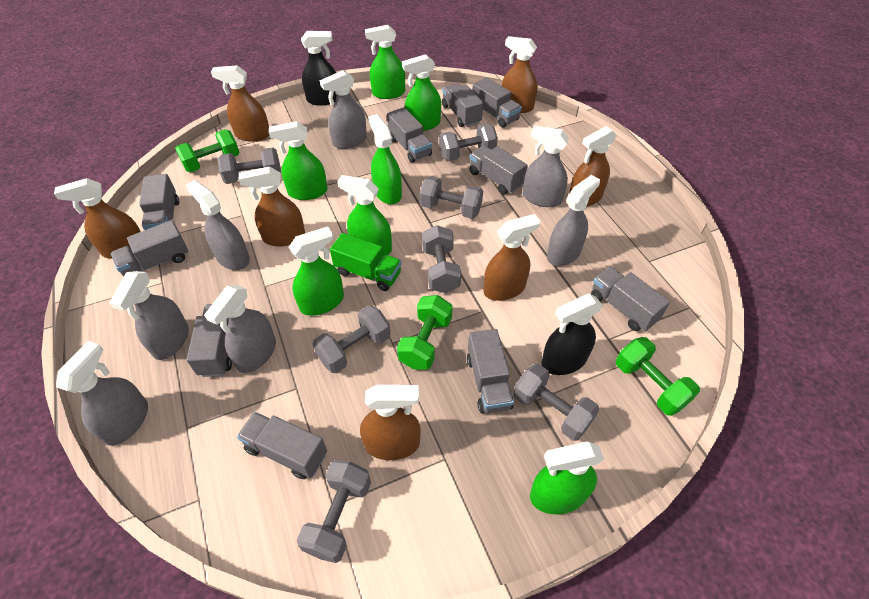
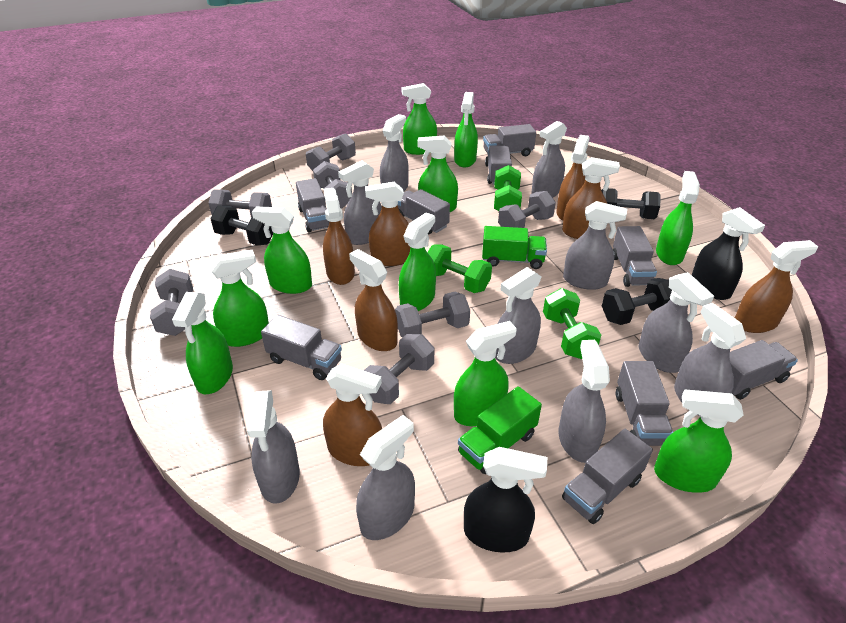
black dumbbell: none = 0 -> [210,205,273,245] [601,188,661,219] [602,278,672,325] = 3
green spray bottle: [269,121,328,200] [289,227,344,316] [337,175,392,256] [365,25,405,99] [368,114,402,204] [402,54,441,131] [530,441,604,514] = 7 -> [172,292,233,394] [209,250,269,347] [252,207,312,294] [399,212,436,311] [401,83,437,155] [417,136,458,212] [454,92,478,167] [454,321,517,426] [654,389,744,493] [656,171,700,265] = 10
green truck: [330,233,402,291] = 1 -> [458,386,542,474] [482,226,547,269] = 2
grey spray bottle: [56,341,148,446] [109,271,189,360] [186,180,250,270] [204,285,276,373] [320,70,367,149] [523,126,569,207] [547,175,600,266] = 7 -> [247,390,300,504] [338,161,382,245] [356,415,415,540] [380,114,409,192] [495,267,542,364] [532,121,567,198] [558,340,610,463] [563,201,627,290] [639,272,714,373] [674,303,746,416] = 10
grey truck: [111,220,188,277] [139,174,179,230] [186,304,232,377] [237,412,327,479] [387,107,432,163] [442,83,483,127] [467,329,514,414] [469,146,528,194] [472,77,522,128] [591,267,670,331] = 10 -> [261,315,342,380] [296,178,329,232] [398,189,450,234] [483,124,536,156] [485,145,512,185] [562,429,653,524] [613,226,657,287] [616,361,673,446] [729,340,798,400] = 9

